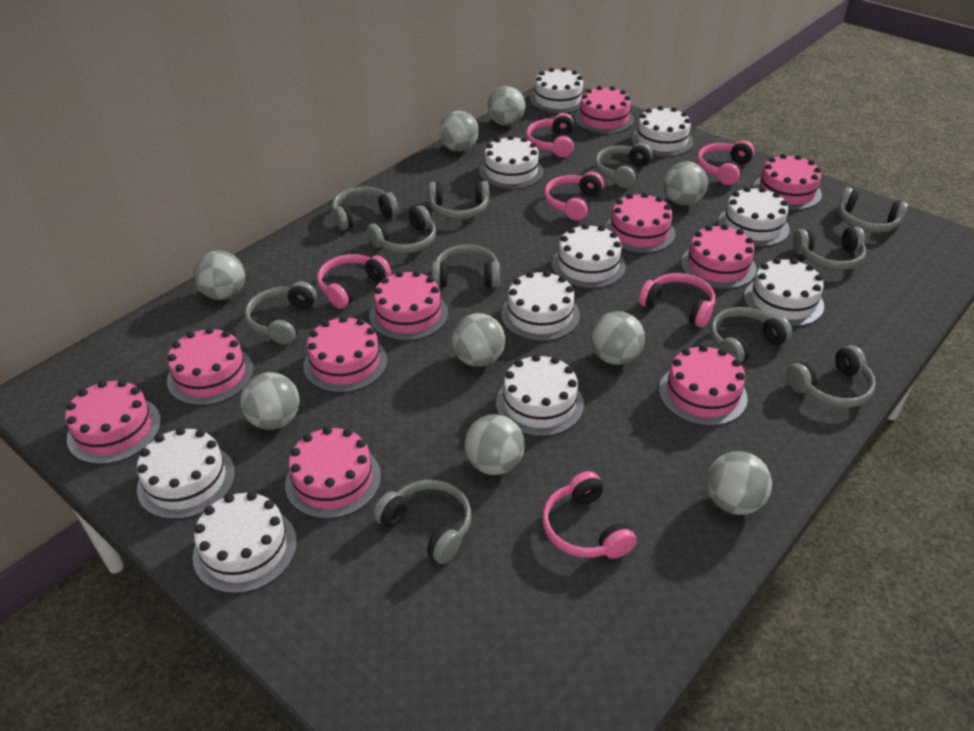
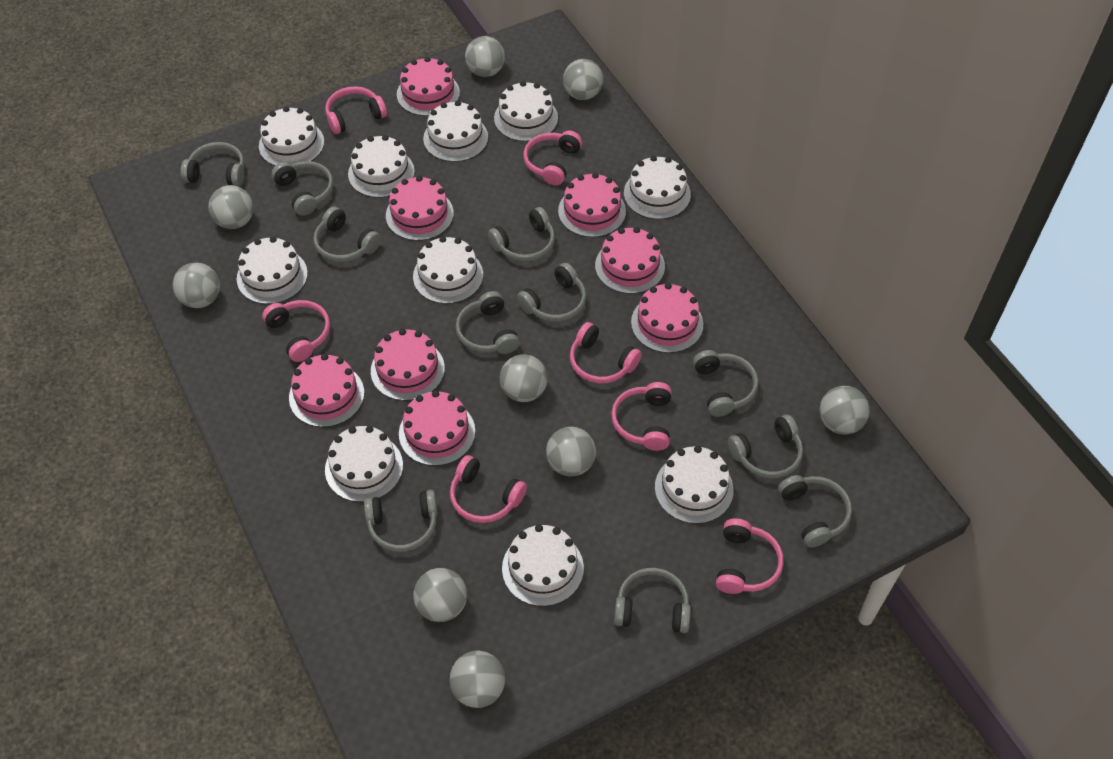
pink cake: [65,380,161,464] [167,327,254,406] [285,427,381,519] [303,316,387,393] [369,271,448,341] [574,86,634,134] [605,192,675,253] [659,345,748,426] [681,224,756,289] [753,154,822,210] = 10 -> [289,354,364,427] [371,329,445,401] [386,176,454,241] [397,57,460,116] [399,390,475,466] [558,173,626,237] [595,227,665,294] [631,283,703,353] = 8
pink headphones: [317,254,391,309] [526,113,574,157] [542,471,637,559] [544,172,604,221] [639,273,715,328] [697,140,755,185] = 6 -> [262,300,330,362] [325,86,387,134] [450,455,527,523] [523,131,582,185] [570,322,642,384] [611,382,672,451] [716,519,784,594] = 7

